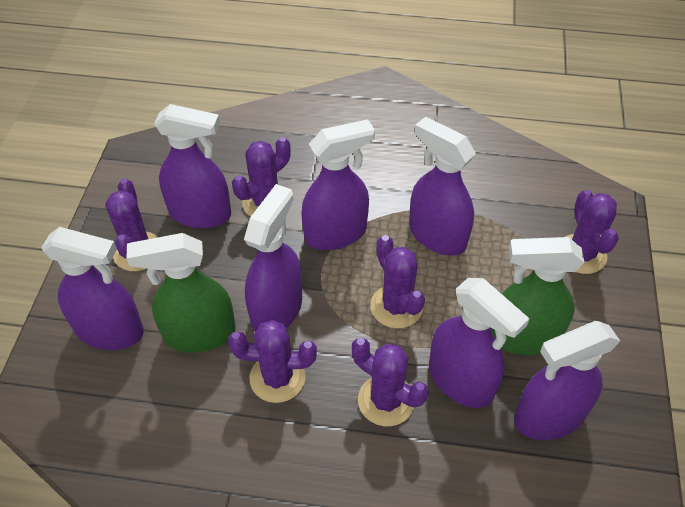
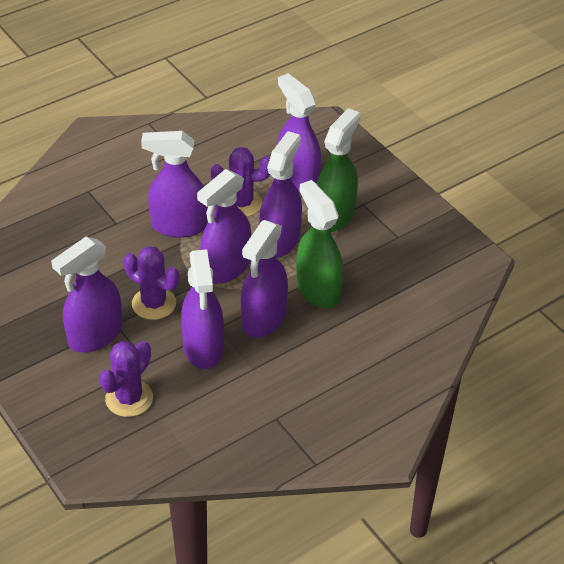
purple cactus: [105,179,158,271] [228,320,317,403] [232,137,291,216] [352,338,429,426] [370,235,425,329] [565,190,618,274] = 6 -> [99,341,153,417] [124,246,179,320] [211,147,270,217] = 3

